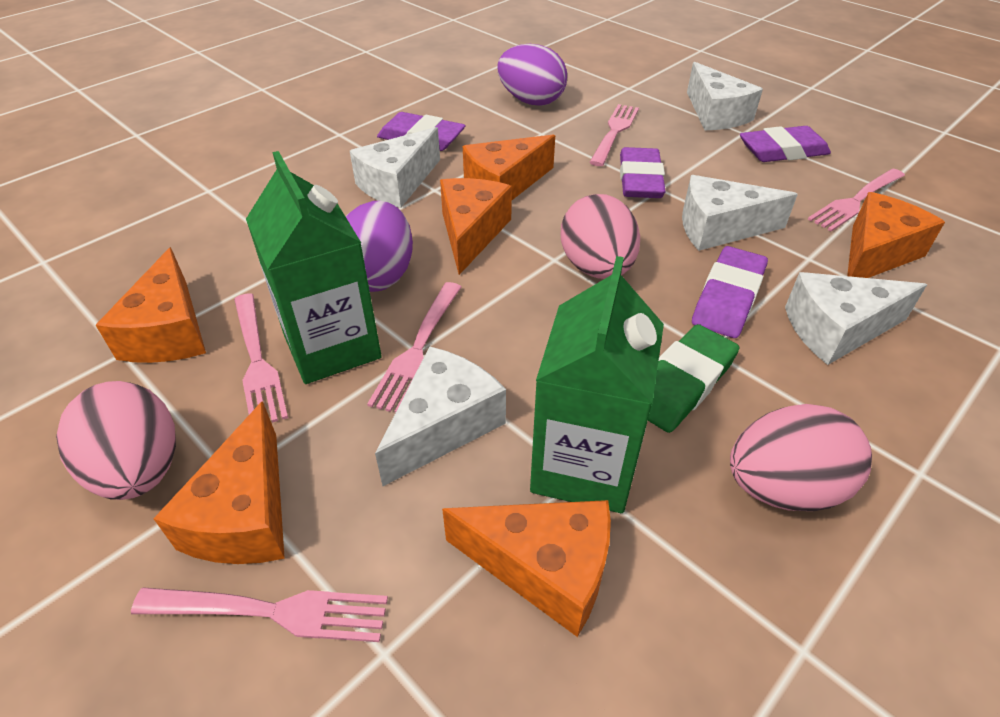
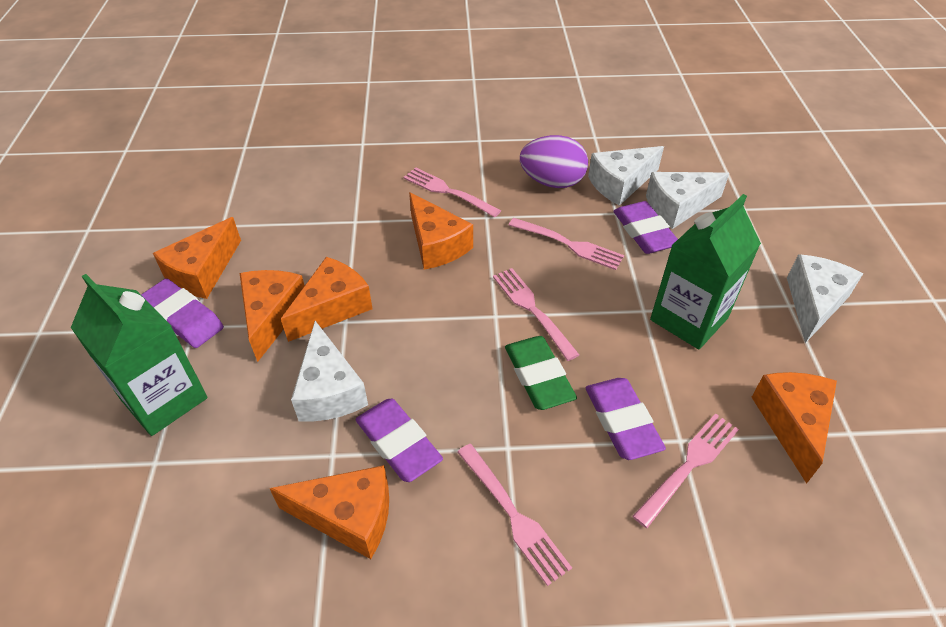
pink egg: [56,381,176,500] [561,194,640,279] [730,404,872,511] = 3 -> none = 0
purple egg: [345,201,413,292] [498,44,567,106] = 2 -> [520,135,588,188] = 1
white cheese: [350,127,440,208] [375,346,506,486] [682,175,798,251] [687,62,763,130] [785,272,927,365] = 5 -> [291,321,368,421] [588,146,664,206] [646,172,729,229] [787,254,863,343] = 4

